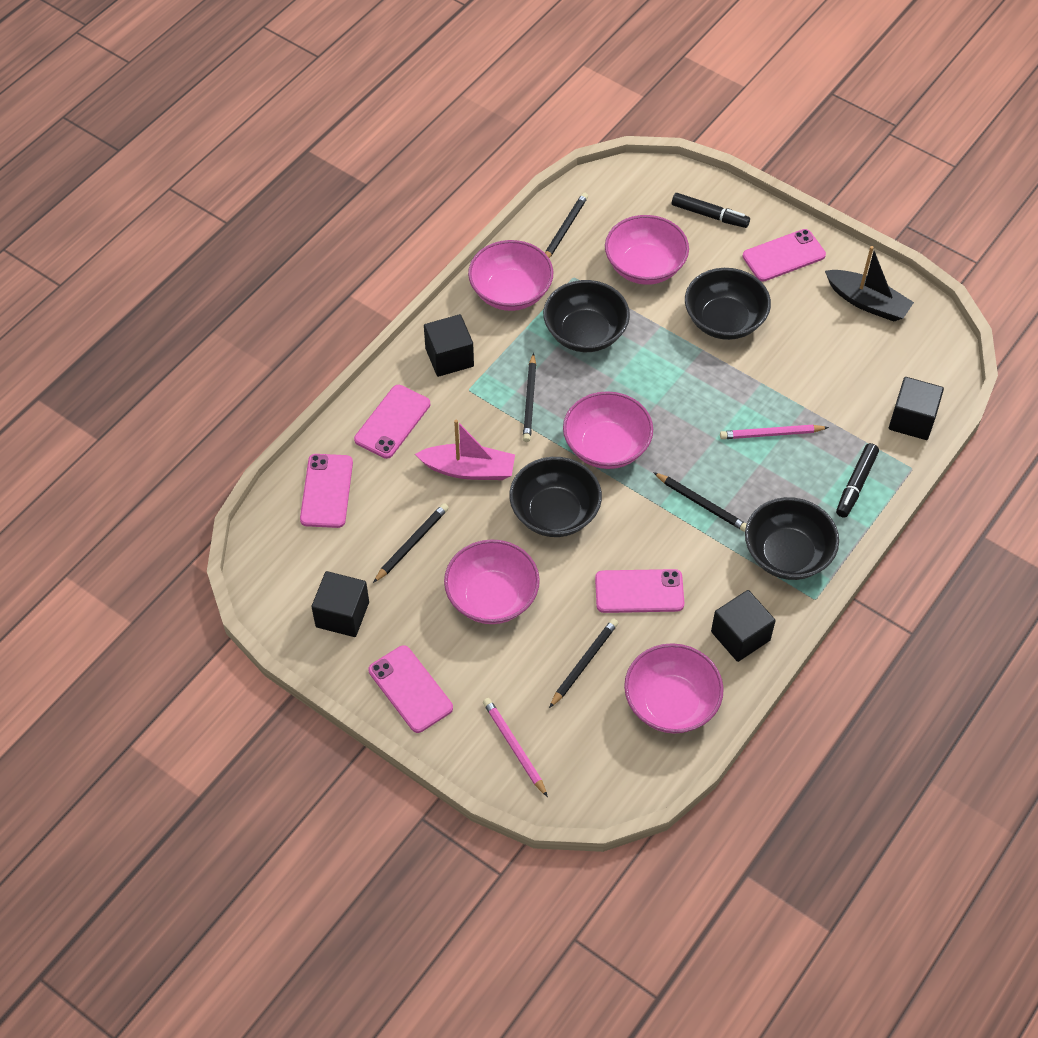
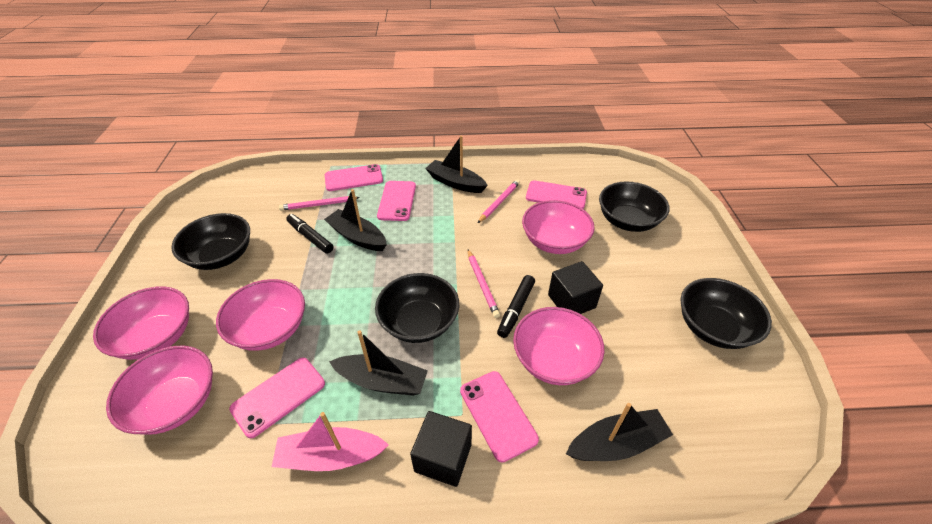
black boat: [825,246,914,322] = 1 -> [324,189,387,251] [329,330,428,396] [425,136,488,193] [566,403,673,461] = 4
black cube: [312,571,369,637] [424,314,474,377] [711,590,776,662] [889,377,944,440] = 4 -> [410,411,472,487] [548,261,603,314] = 2
black pencil: [373,503,449,583] [523,353,536,442] [545,192,588,258] [549,618,618,708] [653,472,746,532] = 5 -> none = 0
pink pencil: [483,698,548,797] [720,425,829,439] = 2 -> [279,196,360,211] [468,250,500,318] [478,179,520,223] = 3

